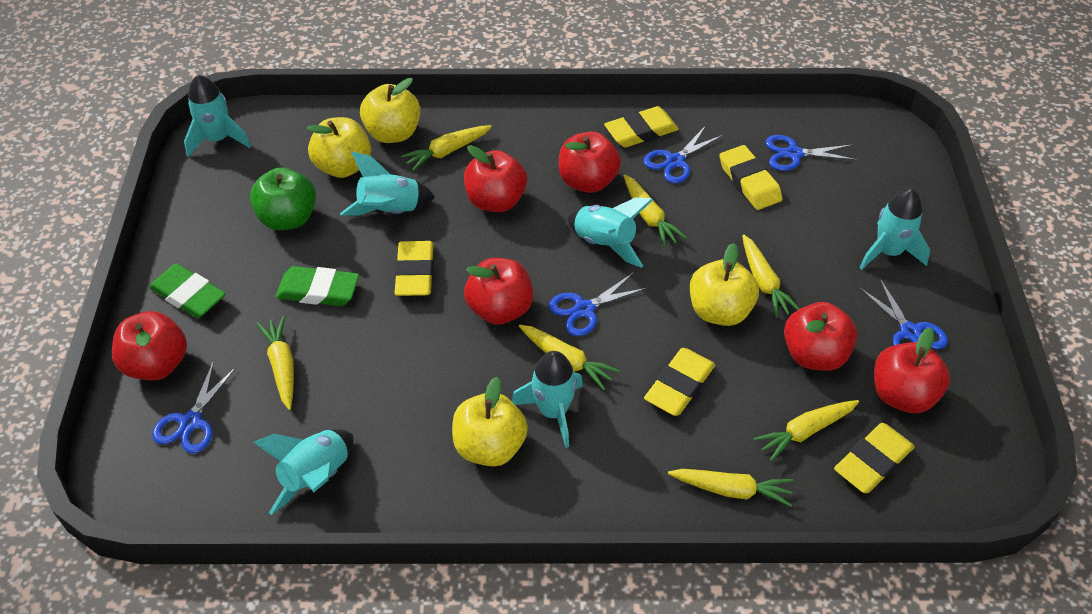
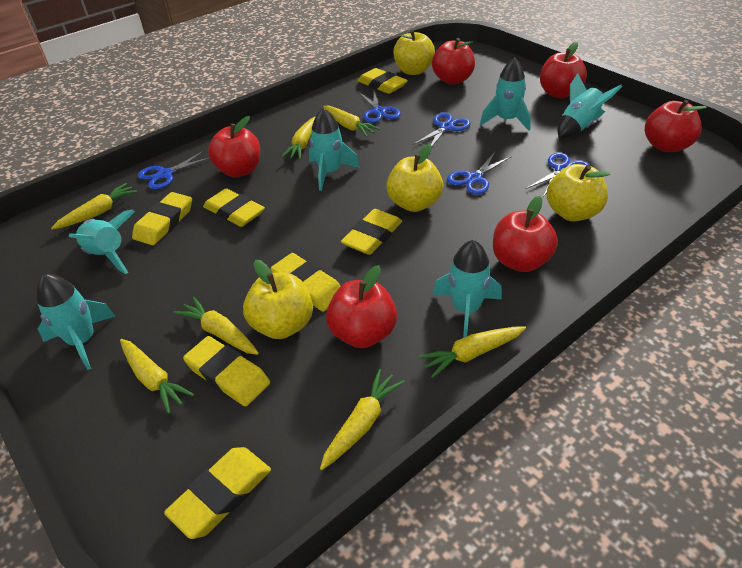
green apple: [250,167,316,230] = 1 -> none = 0
green eraser: [149,263,226,318] [275,266,359,306] = 2 -> none = 0
yellow eraser: [395,241,434,296] [604,106,679,148] [644,348,715,416] [719,145,782,210] [834,423,915,493] = 5 -> [132,192,192,245] [164,447,271,539] [183,336,270,406] [203,188,265,227] [271,253,341,312] [341,209,402,255] [357,68,408,94] = 7

